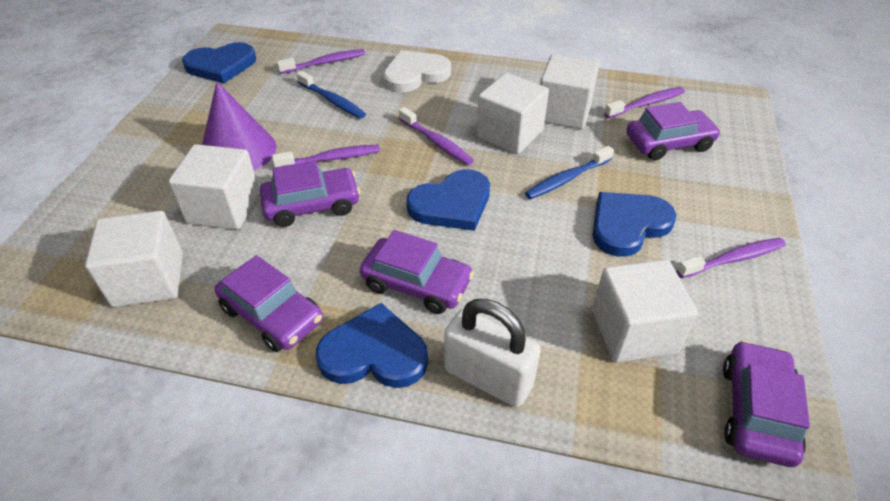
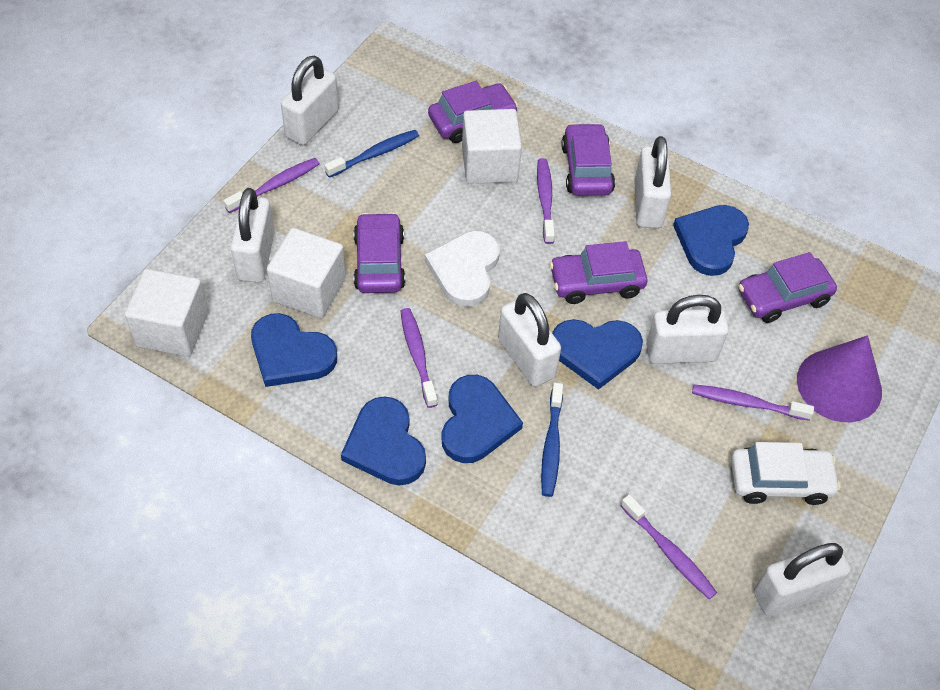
blue heart: [182,42,256,83] [316,303,428,388] [406,169,490,231] [593,192,676,257] = 4 -> [251,313,337,387] [341,396,426,485] [441,375,523,463] [552,319,643,390] [673,205,749,276] = 5
white car: none = 0 -> [731,442,840,505] = 1
white cube: [85,211,183,307] [168,144,260,230] [476,73,549,154] [540,54,599,129] [592,259,698,363] = 5 -> [125,269,208,357] [267,228,346,318] [462,109,522,184] = 3
white padlock: [444,299,541,407] = 1 -> [231,188,275,283] [281,56,339,145] [498,293,561,387] [634,136,671,228] [646,295,729,364] [754,543,851,616] = 6

